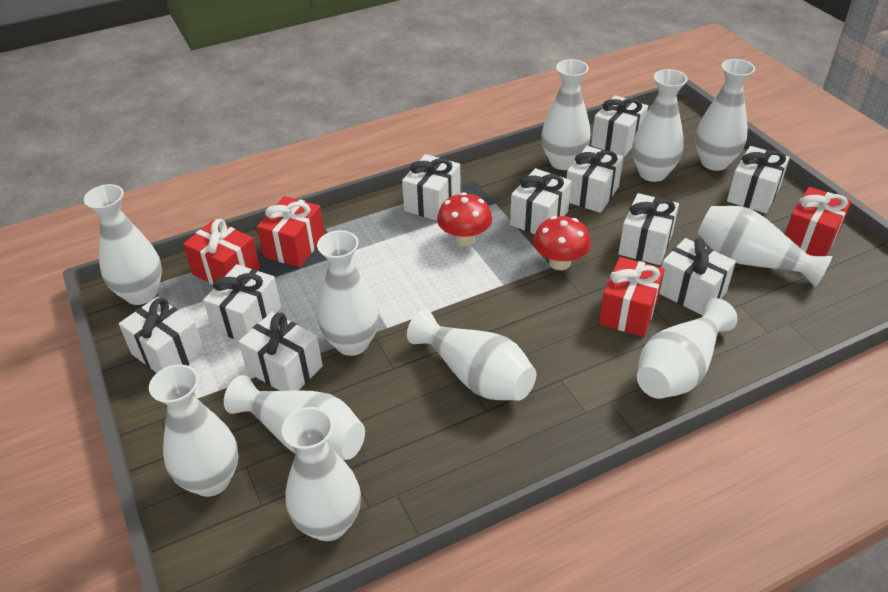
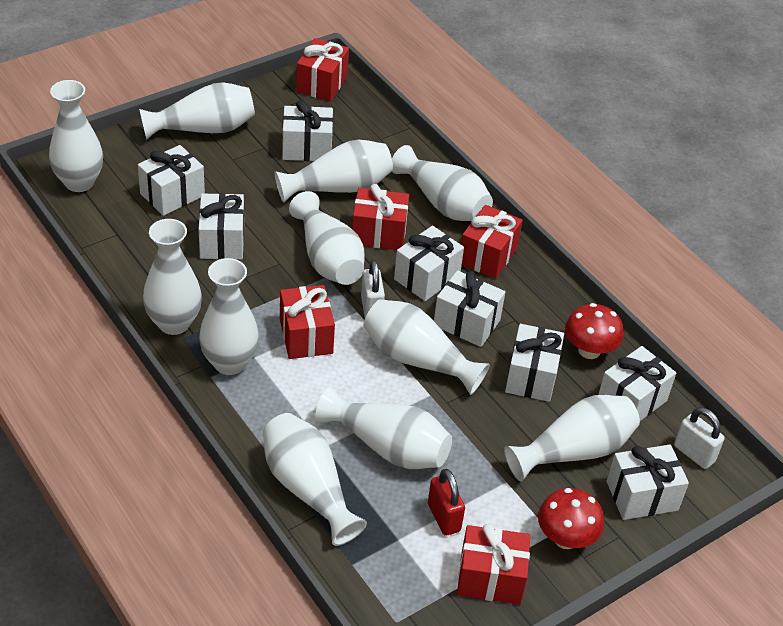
red gift: [183,219,260,285] [257,196,325,267] [599,257,665,337] [785,187,852,256] = 4 -> [280,285,335,359] [296,38,349,102] [352,184,409,250] [457,524,530,605] [461,205,523,279] = 5
red padlock: none = 0 -> [428,469,465,536] = 1
white gift: [119,297,205,373] [203,264,281,340] [238,312,323,391] [402,154,461,221] [510,168,571,234] [566,146,623,213] [591,95,648,157] [618,193,679,265] [659,238,736,315] [727,146,790,214] = 10 -> [138,145,205,216] [199,193,244,259] [282,100,333,161] [394,226,464,301] [434,270,505,347] [505,324,564,402] [598,346,676,421] [607,445,689,520] = 8
white padlock: none = 0 -> [361,260,385,318] [674,407,724,469] = 2

